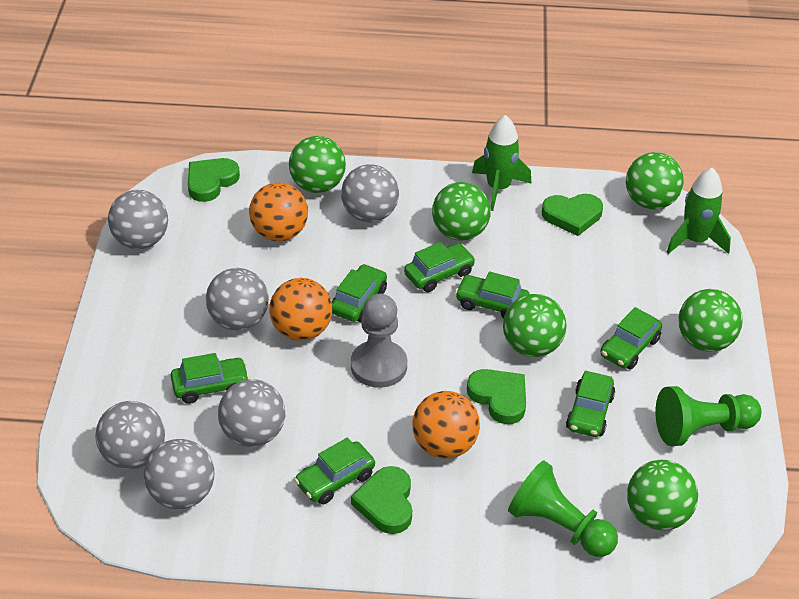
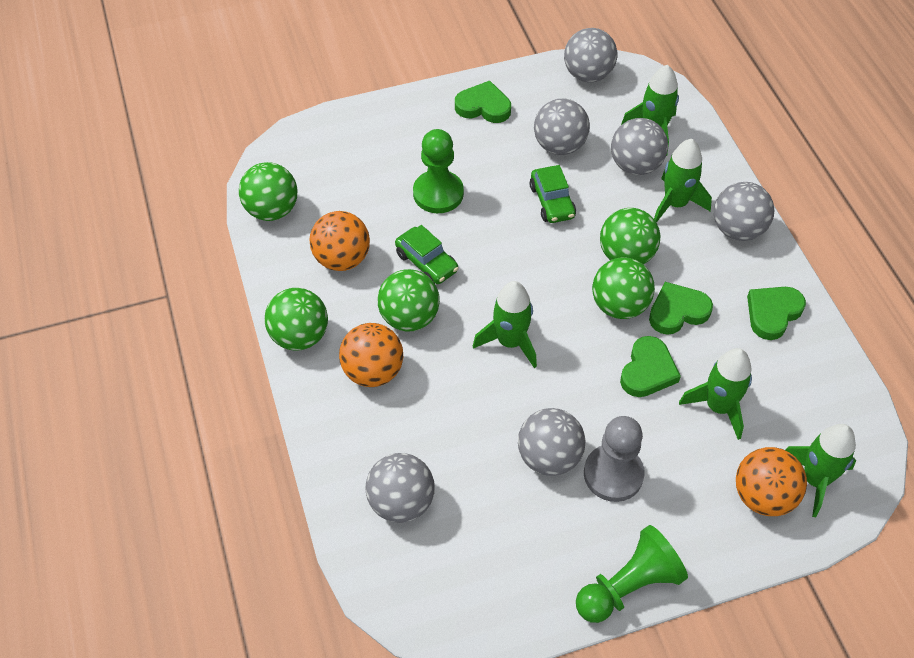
green ball: [289,136,346,193] [432,182,491,241] [503,294,567,357] [626,152,684,210] [627,460,698,531] [678,289,743,352] = 6 -> [239,162,297,221] [264,288,328,351] [378,269,440,332] [592,257,655,319] [600,208,660,264] = 5
green car: [170,353,250,404] [294,438,375,505] [332,264,387,322] [404,242,476,292] [455,272,530,319] [566,371,615,437] [601,307,662,370] = 7 -> [395,225,459,284] [530,165,576,223] = 2
green rocket: [472,115,532,211] [667,168,731,254] = 2 -> [473,281,537,368] [621,65,679,156] [654,139,712,223] [679,348,752,440] [785,424,856,517] = 5

